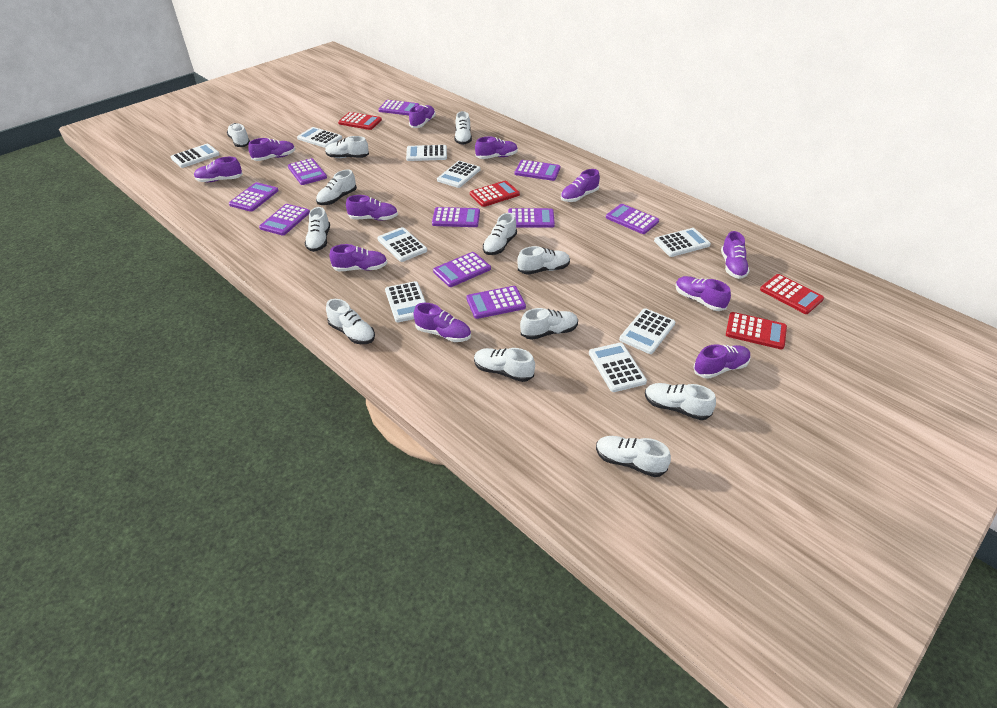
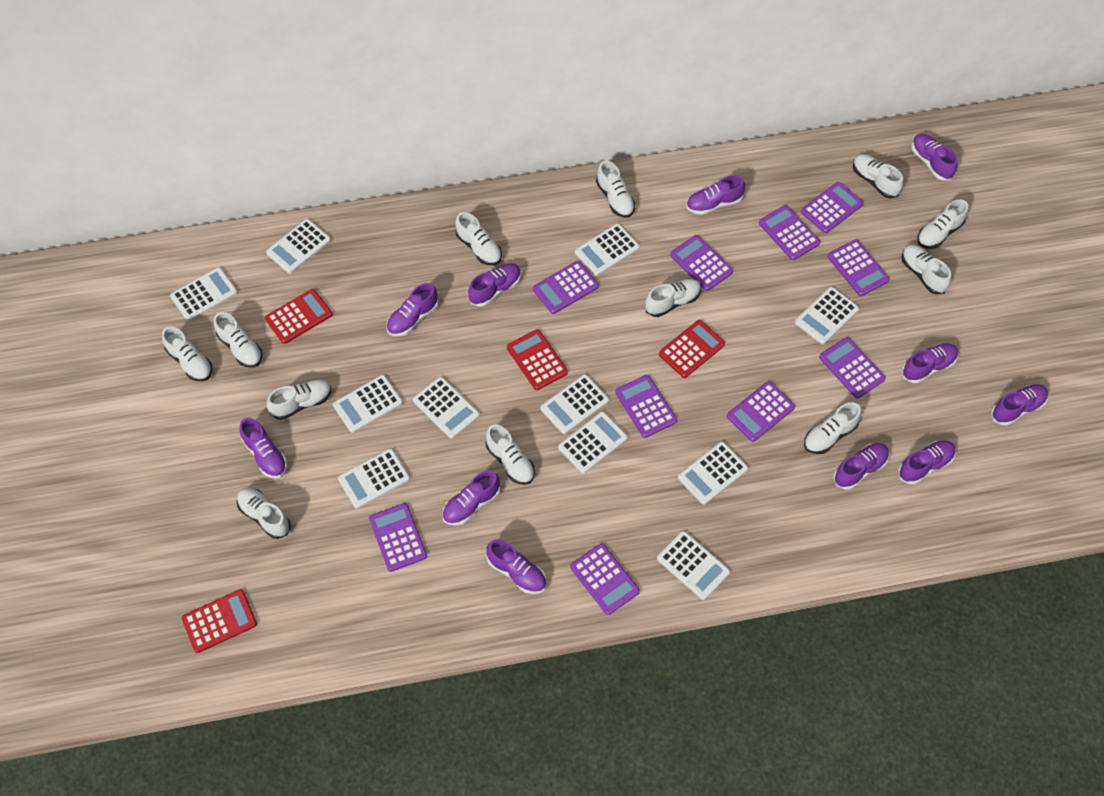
white calculator: [171,144,220,168] [297,127,342,148] [377,227,427,262] [385,281,426,322] [406,145,447,161] [437,161,480,188] [589,343,647,392] [619,308,675,354] [654,228,711,257] = 9 -> [170,267,238,321] [266,219,331,274] [333,375,403,433] [338,449,410,509] [413,377,480,439] [540,374,609,434] [558,412,628,474] [575,224,640,276] [657,531,730,600] [678,442,748,505] [795,287,859,344] = 11

